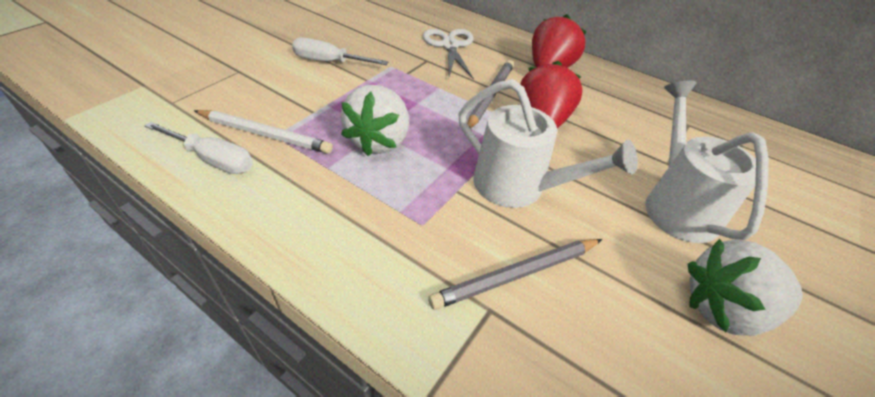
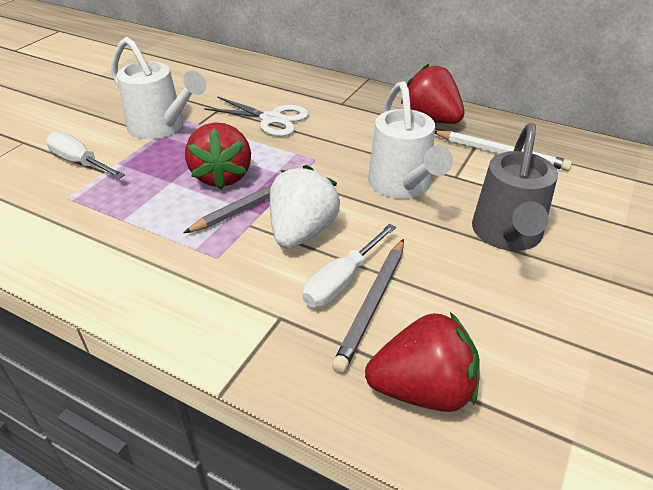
grey watering can: none = 0 -> [472,123,558,251] = 1
red strawberry: [520,61,583,128] [532,14,586,68] = 2 -> [185,122,251,189] [365,312,479,412] [401,64,464,124] = 3
white strawberry: [341,85,409,156] [688,239,803,336] = 2 -> [270,165,340,249] = 1

